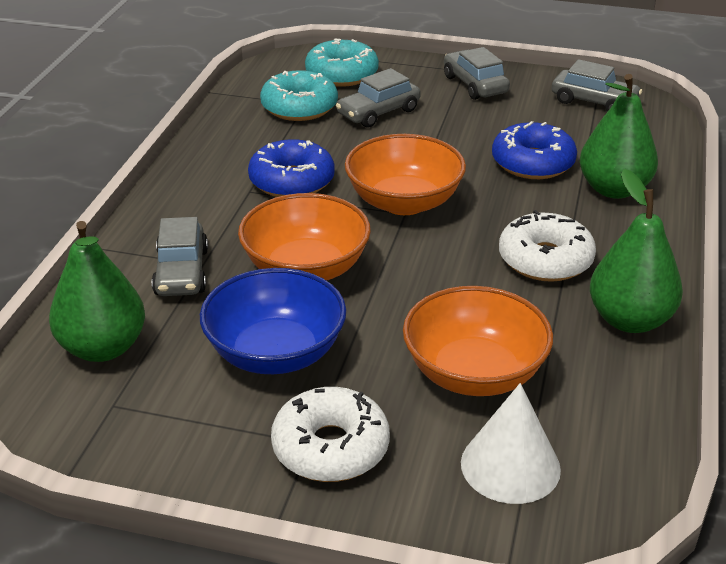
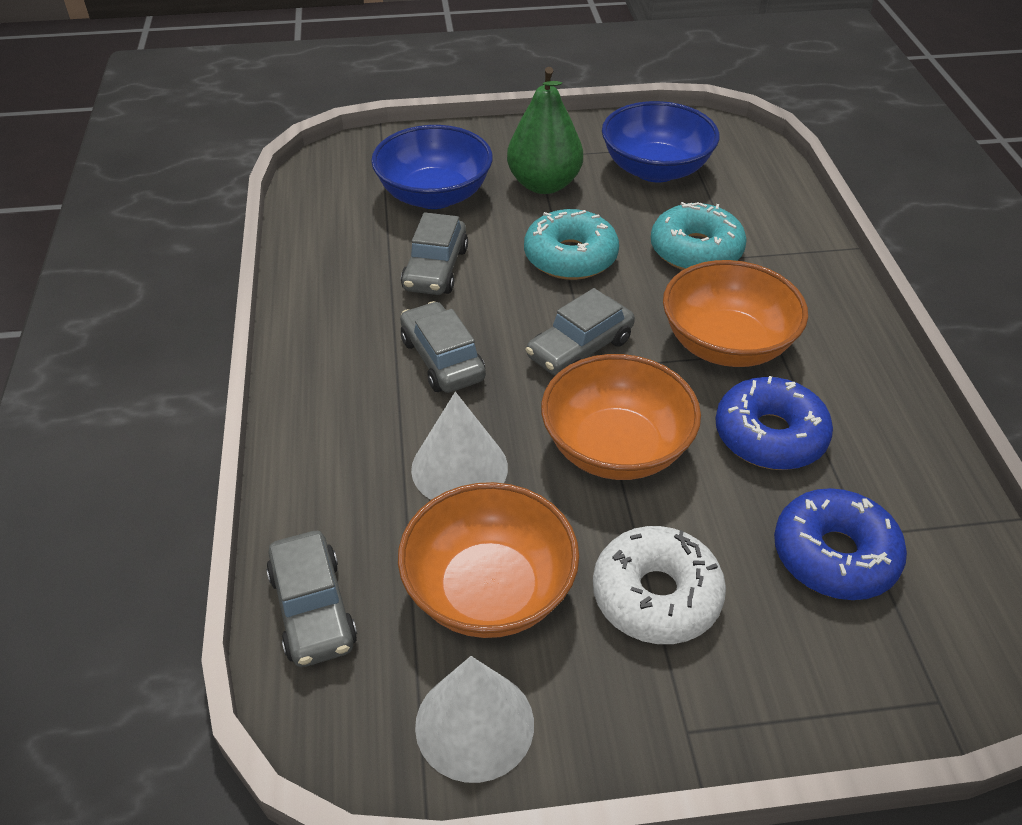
blue bowl: [200,268,346,374] = 1 -> [371,125,493,209] [602,101,719,182] = 2
green pear: [49,221,145,362] [580,74,658,199] [590,169,683,333] = 3 -> [507,67,583,194] = 1
white cone: [461,383,561,504] = 1 -> [411,392,508,500] [415,656,534,783] = 2
white donut: [271,387,390,482] [499,210,596,282] = 2 -> [593,526,726,644] = 1

